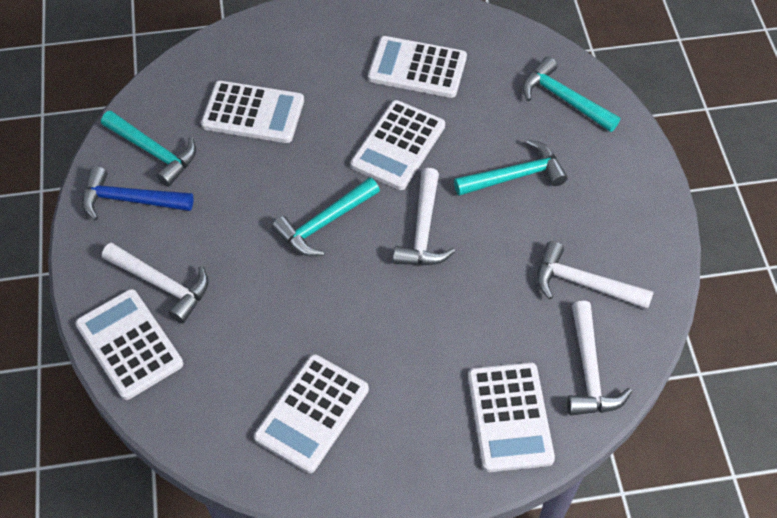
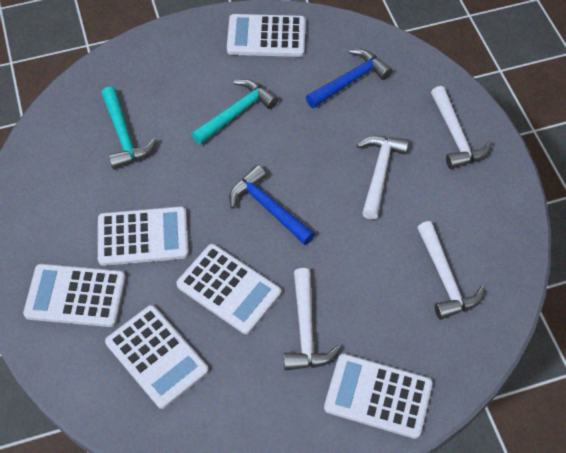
blue hammer: [82,166,194,221] = 1 -> [229,165,315,245] [306,49,392,108] = 2
turquoise hammer: [101,111,196,187] [272,177,380,256] [454,139,568,196] [523,56,620,132] = 4 -> [101,86,157,169] [191,79,278,145] = 2

